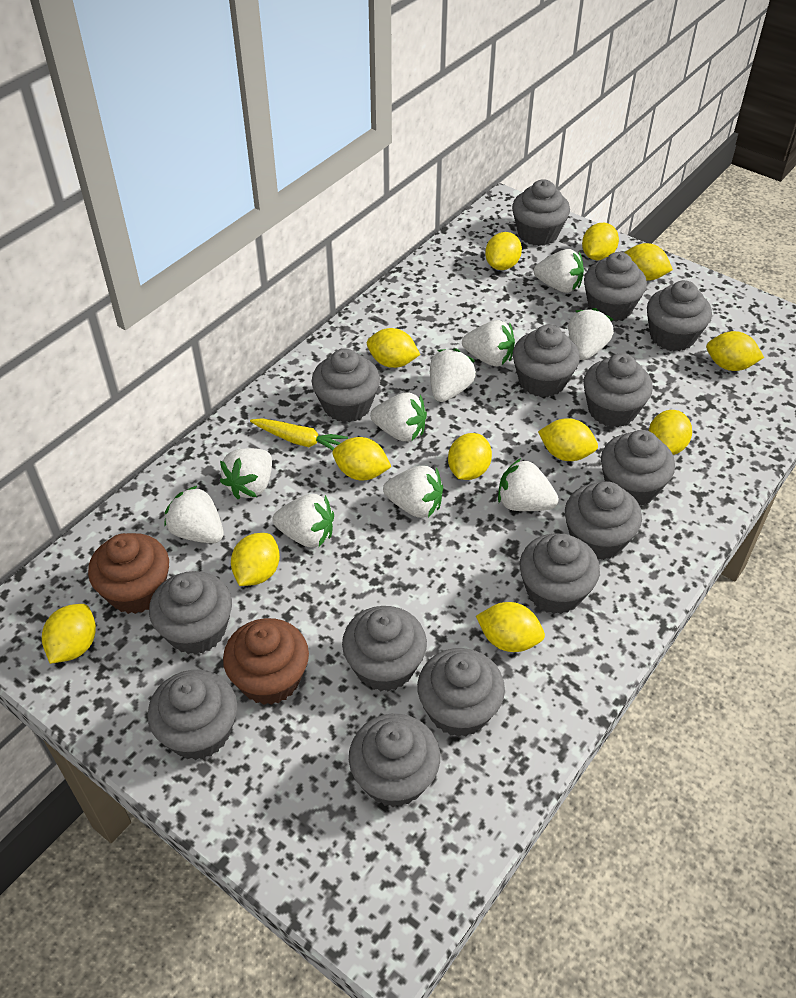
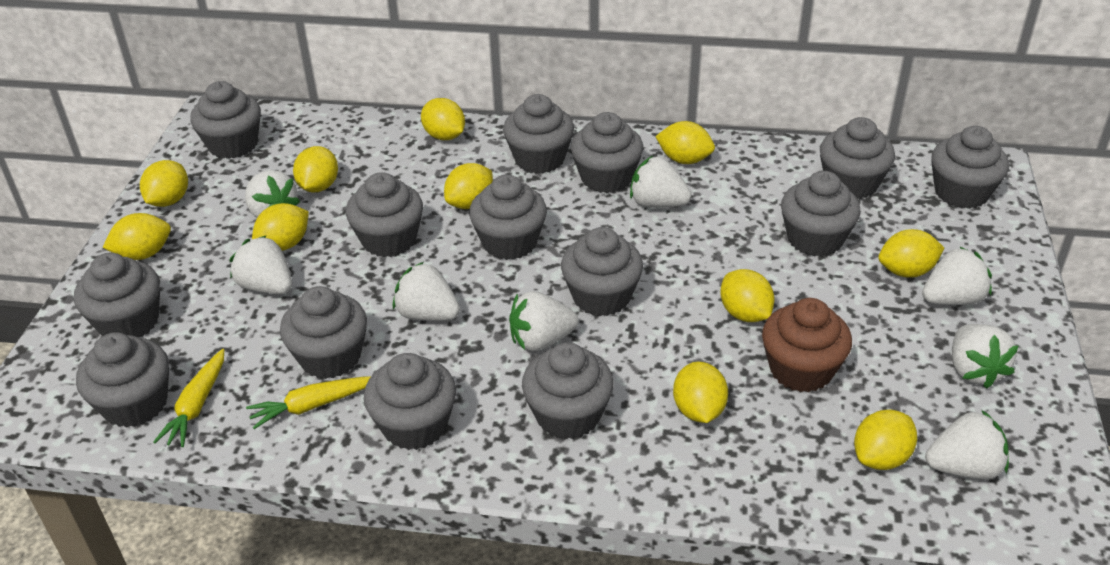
brown cupcake: [88,533,169,614] [223,618,309,705] = 2 -> [762,298,852,392] = 1
white strawberry: [164,486,224,543] [220,448,272,499] [272,494,334,547] [370,392,427,442] [383,466,443,518] [430,349,476,402] [462,320,515,366] [498,458,559,511] [534,249,584,293] [568,308,614,360] = 10 -> [229,235,292,294] [245,170,300,218] [393,262,460,321] [509,291,578,351] [630,156,691,208] [922,246,992,305] [925,410,1009,480] [952,324,1018,389] = 8
yellow carrot: [250,418,348,451] = 1 -> [153,349,224,447] [246,376,371,429] = 2
yellow lemon: [42,604,96,664] [231,533,280,586] [332,437,391,481] [367,328,420,368] [448,433,492,480] [476,602,545,652] [485,232,522,270] [538,418,598,461] [582,223,619,260] [624,243,673,281] [649,410,692,455] [706,331,764,371] = 12 -> [103,213,171,260] [140,160,188,207] [252,203,309,251] [293,146,338,192] [421,98,465,140] [444,163,493,209] [655,121,715,164] [673,362,728,423] [720,269,774,322] [854,410,917,470] [878,229,944,277] = 11

